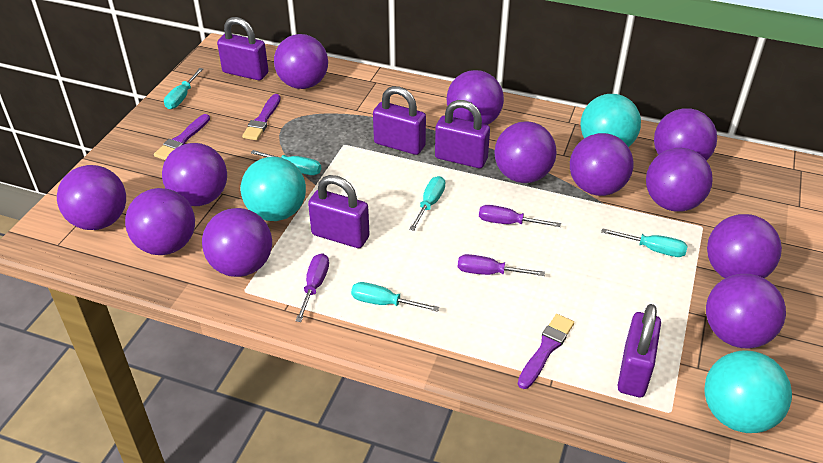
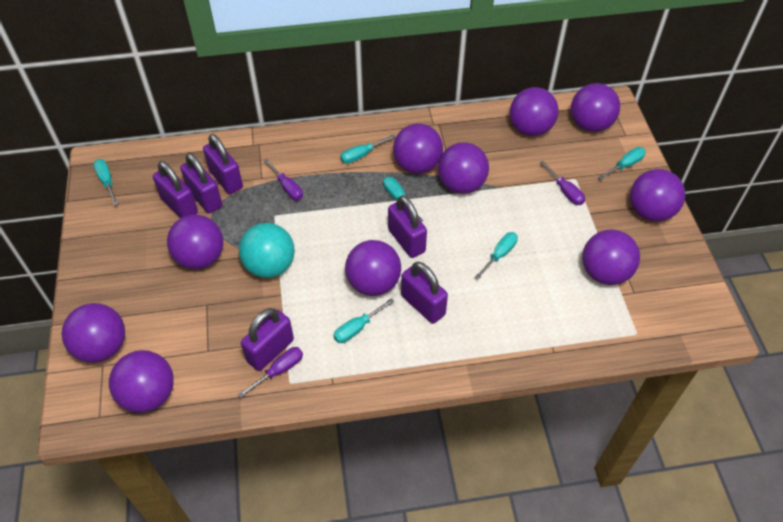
purple ball: [57,165,126,230] [125,188,195,255] [162,143,227,206] [202,208,272,277] [274,34,328,89] [446,70,504,125] [494,121,557,183] [570,133,633,196] [646,148,713,211] [654,108,717,161] [706,274,786,349] [707,214,782,278] = 12 -> [62,303,125,363] [109,350,174,413] [167,215,223,269] [345,240,401,296] [393,123,443,174] [438,142,489,194] [510,87,559,136] [571,83,620,132] [582,229,640,285] [630,169,685,222] = 10
purple brush: [154,114,210,160] [242,94,281,140] [518,314,574,389] = 3 -> none = 0
purple padlock: [217,17,269,80] [308,175,370,248] [373,86,426,155] [435,100,490,168] [617,304,661,397] = 5 -> [153,161,198,218] [180,153,222,214] [203,134,243,194] [241,308,294,371] [388,195,427,258] [401,262,448,324] = 6
turquoise ball: [241,157,306,221] [581,94,641,147] [704,351,792,433] = 3 -> [239,223,295,278] = 1
turquoise screwdriver: [164,68,203,109] [251,150,321,175] [351,282,439,312] [409,176,445,231] [601,228,688,257] = 5 -> [93,159,118,205] [333,298,394,343] [340,135,396,164] [383,177,423,222] [474,232,518,280] [598,147,646,180] = 6

